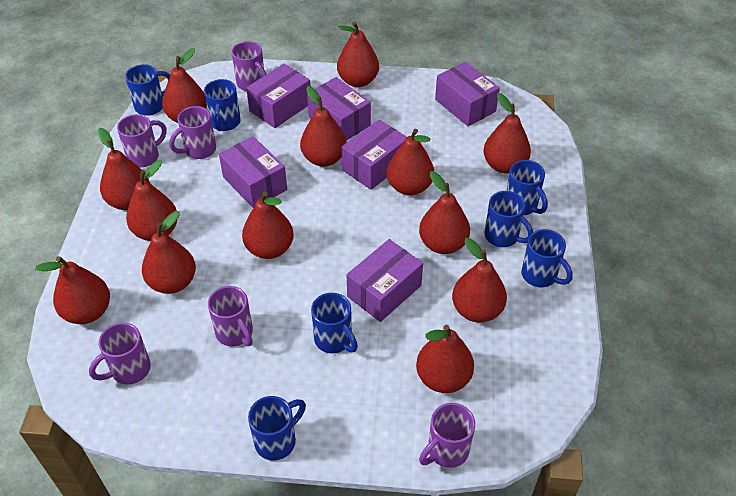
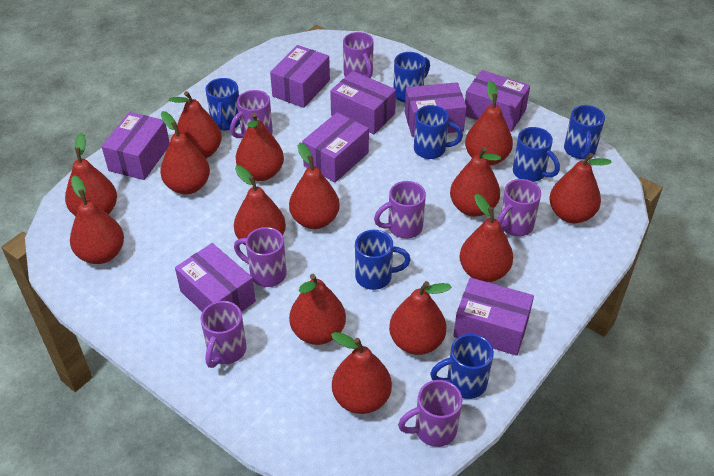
purple box: [219,136,287,208] [246,64,310,128] [307,77,371,141] [341,119,407,190] [347,239,423,322] [435,62,500,126] = 6 -> [101,112,170,180] [175,243,256,312] [270,45,330,108] [302,112,369,182] [330,71,396,134] [405,82,467,137] [453,278,534,356] [465,70,530,132] = 8
purple mug: [89,323,151,385] [117,114,167,168] [169,106,216,159] [208,286,253,347] [231,41,266,91] [419,403,475,468] = 6 -> [200,301,247,368] [230,90,273,138] [234,227,287,287] [343,32,374,78] [374,181,426,239] [398,380,462,447] [497,179,541,236] = 7
red pear: [35,256,110,324] [98,128,149,210] [126,160,177,241] [142,211,196,294] [162,48,207,123] [242,191,294,259] [300,86,347,167] [337,22,379,87] [387,129,434,196] [416,325,474,393] [419,171,470,254] [452,238,507,323] [483,93,531,173] = 13 -> [65,133,117,216] [70,176,124,264] [160,111,210,194] [169,91,222,158] [234,165,286,246] [236,113,284,181] [289,143,340,229] [289,274,346,345] [331,332,392,414] [389,281,451,355] [450,147,501,217] [459,194,513,282] [465,80,513,166] [549,153,612,223] = 14

